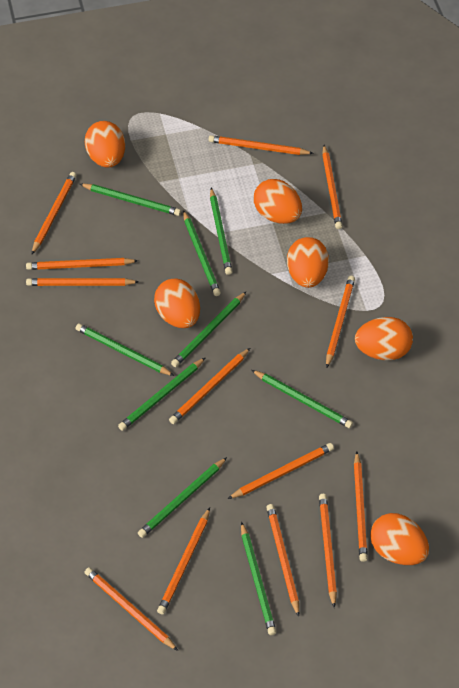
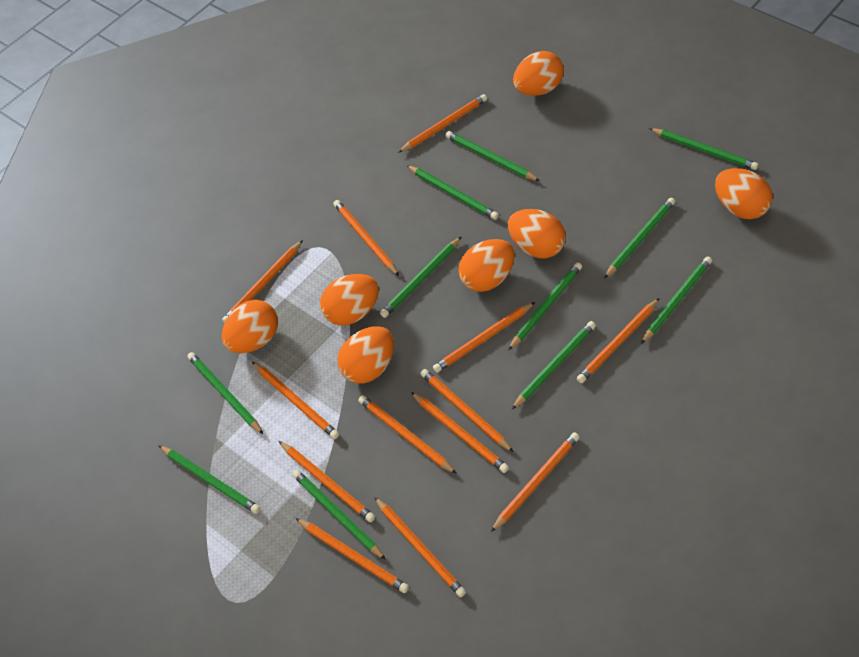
green pencil: [75,324,174,376] [80,184,181,216] [118,357,206,431] [138,457,227,538] [171,292,246,367] [183,210,221,296] [210,188,233,275] [241,522,276,635] [252,370,353,428] = 9 -> [158,445,260,514] [187,352,264,435] [292,470,386,560] [380,236,462,318] [406,165,499,220] [445,131,540,181] [508,262,582,350] [512,321,596,409] [604,198,675,279] [641,257,712,344] [649,128,759,170] = 11
orange egg: [85,121,125,168] [154,278,200,328] [254,179,302,224] [287,237,329,288] [355,317,413,360] [370,513,429,565] = 6 -> [222,300,278,353] [320,274,379,326] [338,326,394,384] [459,239,515,292] [508,209,566,258] [513,51,564,96] [715,168,773,219] = 7

